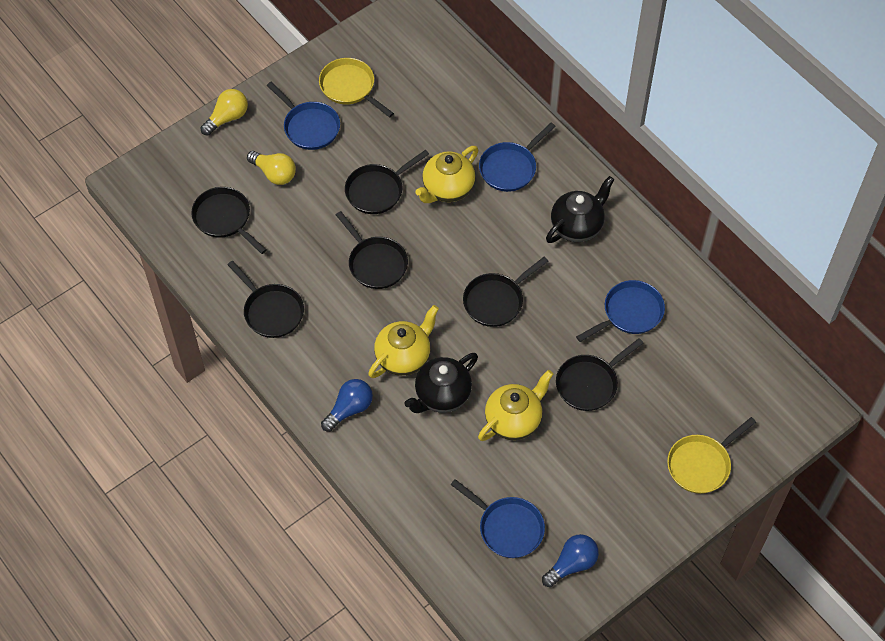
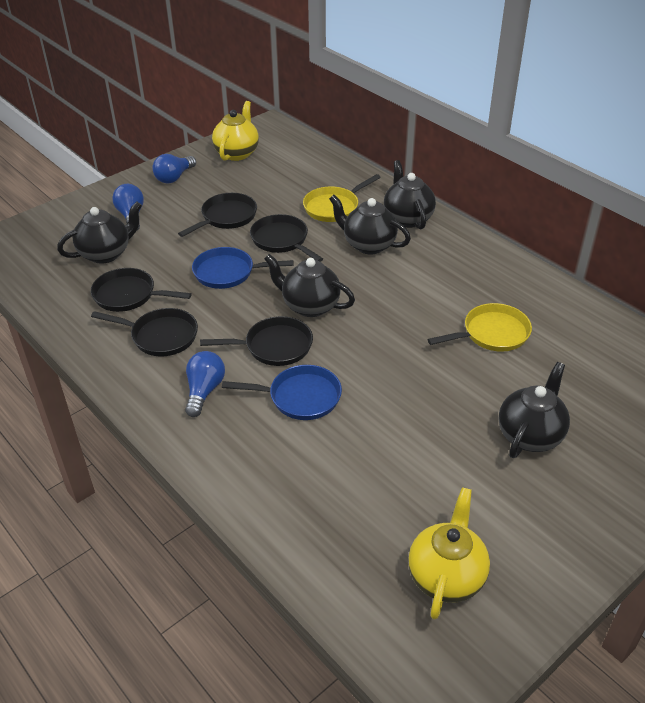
black pan: [191,187,267,254] [227,261,304,338] [336,211,408,289] [345,150,429,214] [463,257,548,327] [556,338,643,411] = 6 -> [91,268,192,312] [91,308,198,356] [178,193,257,237] [200,316,313,366] [250,214,323,262] = 5
black teapot: [404,353,478,413] [546,176,614,243] = 2 -> [57,202,142,264] [264,254,355,317] [329,195,411,254] [384,160,436,230] [499,362,570,458] = 5
blue light bulb: [321,379,373,432] [542,534,599,587] = 2 -> [112,184,144,230] [152,154,196,183] [185,351,225,417] = 3
blue pan: [267,82,340,150] [451,479,545,558] [479,123,556,192] [576,280,665,342] = 4 -> [192,247,294,289] [222,365,342,420] = 2
yellow light bulb: [200,89,248,136] [247,151,296,185] = 2 -> none = 0
yellow teapot: [368,305,439,378] [415,146,478,203] [478,370,553,441] = 3 -> [212,101,259,161] [408,487,490,619] = 2

